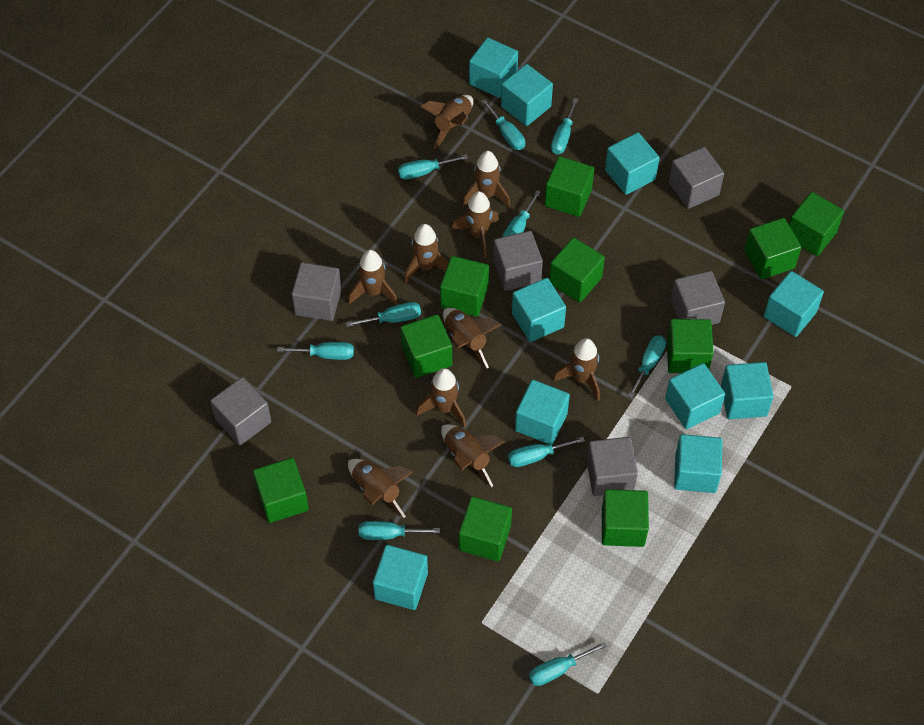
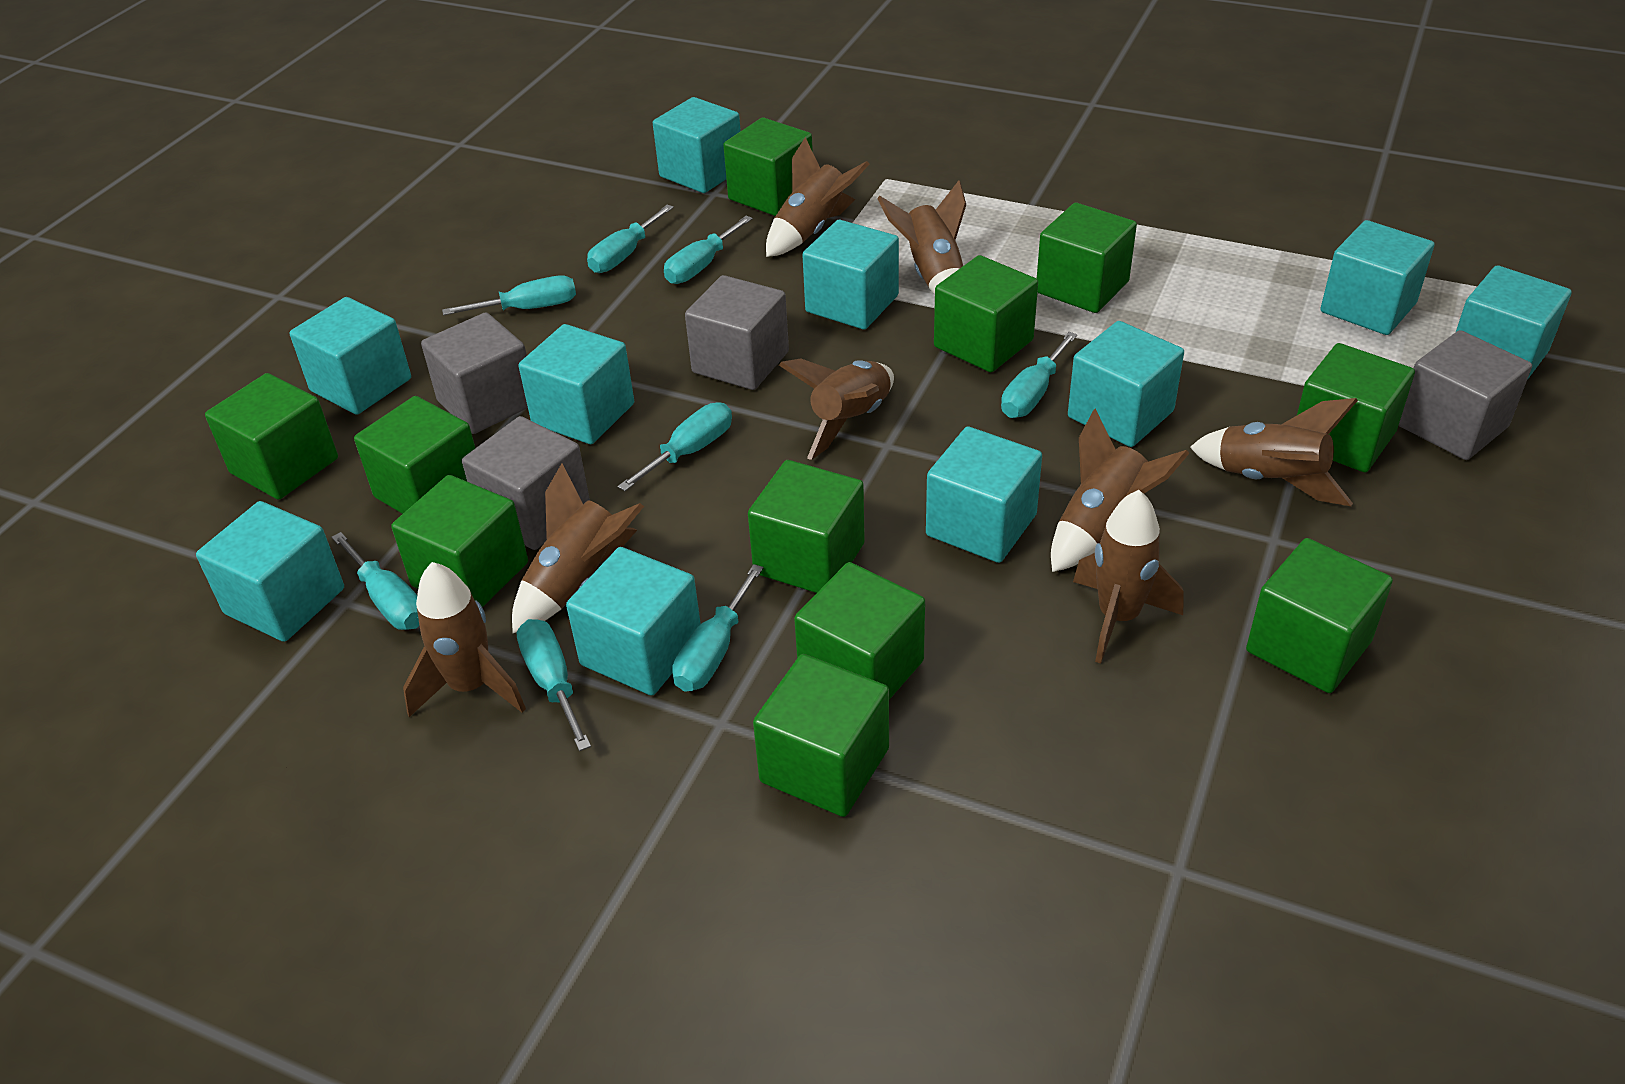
brown rocket: [348,250,398,305] [348,459,413,518] [404,224,449,283] [416,368,466,428] [420,95,473,149] [441,424,505,487] [443,308,502,368] [452,191,499,258] [462,151,511,208] [553,338,600,401] = 10 -> [403,562,526,717] [512,463,644,633] [766,137,870,257] [779,358,894,460] [877,180,966,294] [1051,409,1189,572] [1073,490,1184,663] [1190,398,1358,506] = 8
green cube: [253,458,309,523] [401,315,452,378] [440,256,489,317] [459,496,512,561] [545,156,594,217] [549,237,605,303] [602,489,649,547] [667,319,714,373] [744,218,802,279] [789,192,844,256] = 10 -> [205,373,338,500] [354,396,475,514] [391,475,528,607] [723,118,813,216] [748,460,865,593] [753,654,889,817] [794,562,925,700] [934,255,1038,372] [1037,203,1137,313] [1246,538,1393,693] [1297,343,1415,472] = 11
grey cube: [210,377,271,445] [292,262,341,321] [493,231,543,291] [587,437,638,496] [669,147,724,209] [671,271,725,325] = 6 -> [421,312,528,434] [462,416,590,550] [685,275,789,390] [1398,330,1532,460] = 4
turquoise screwdriver: [277,342,354,360] [346,302,421,327] [359,521,440,540] [398,154,468,179] [482,99,525,150] [502,190,541,237] [508,437,585,467] [529,642,607,686] [551,98,579,154] [627,335,666,398] = 10 -> [331,532,419,630] [442,275,576,315] [517,619,591,751] [587,205,674,273] [618,402,732,491] [664,216,753,284] [672,564,764,692] [1001,332,1077,418] = 8

